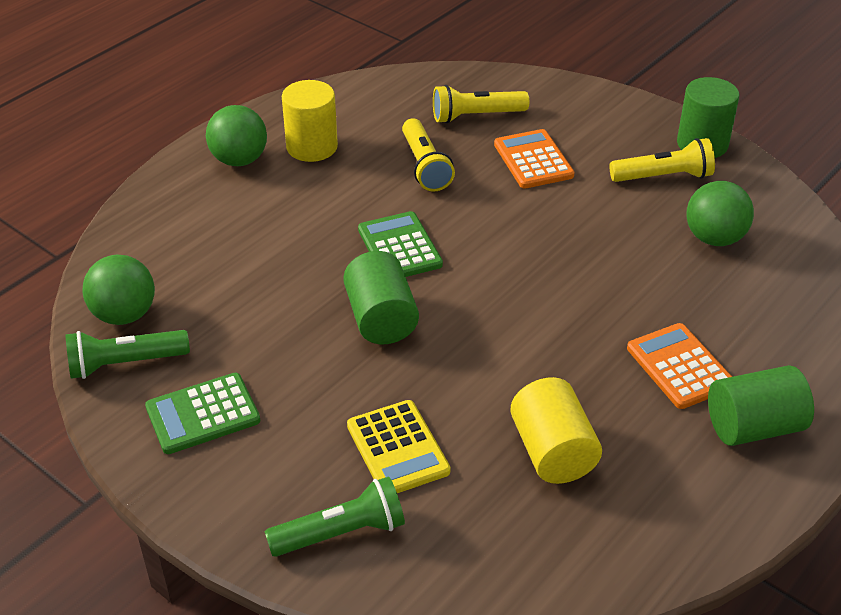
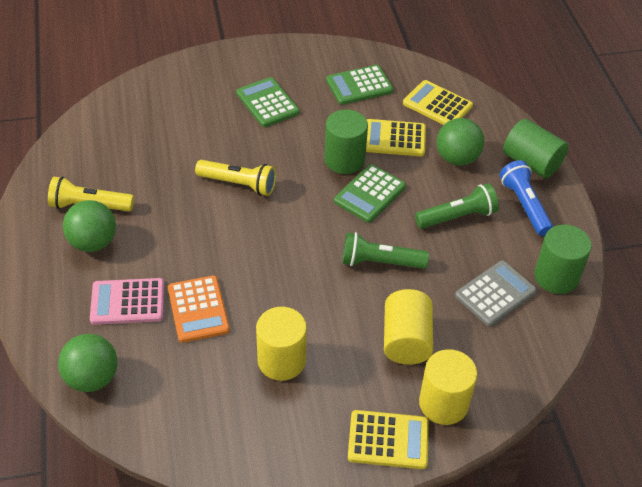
blue flashlight: none = 0 -> [499,160,553,236] = 1
green calculator: [145,373,260,454] [358,211,443,277] = 2 -> [236,77,300,127] [326,65,394,105] [334,164,406,223] = 3
grey calculator: none = 0 -> [455,260,537,326] = 1
orange calculator: [494,129,575,189] [627,323,732,409] = 2 -> [168,276,230,343] = 1
pink calculator: none = 0 -> [90,278,164,325] = 1
yellow calculator: [347,400,450,493] = 1 -> [348,410,429,469] [366,119,426,157] [403,80,473,125] = 3
yellow cylinder: [282,80,338,162] [510,377,602,484] = 2 -> [256,307,307,381] [384,289,433,365] [419,349,477,425] = 3
yellow flashlight: [402,118,455,192] [433,85,529,123] [610,138,715,182] = 3 -> [48,177,134,211] [195,160,276,196] = 2

